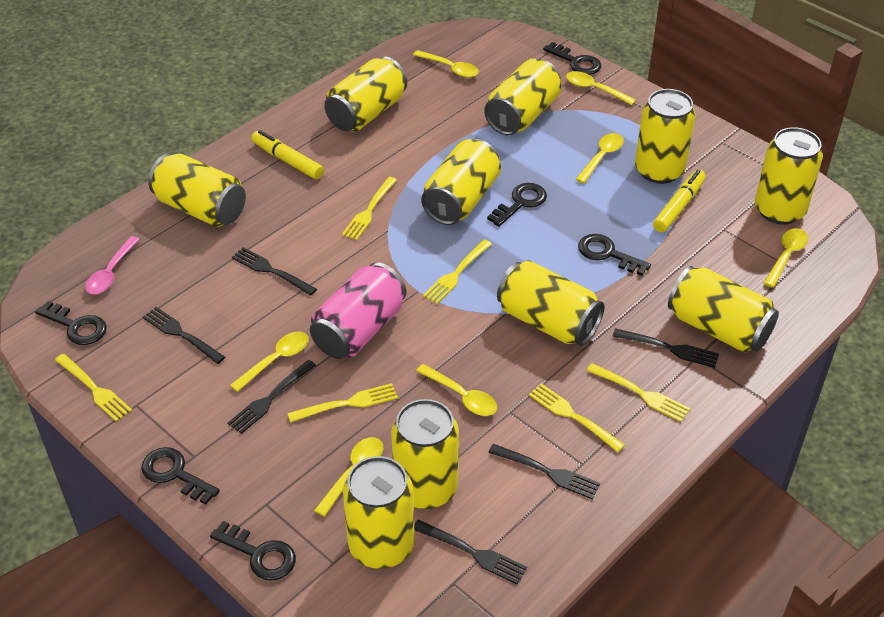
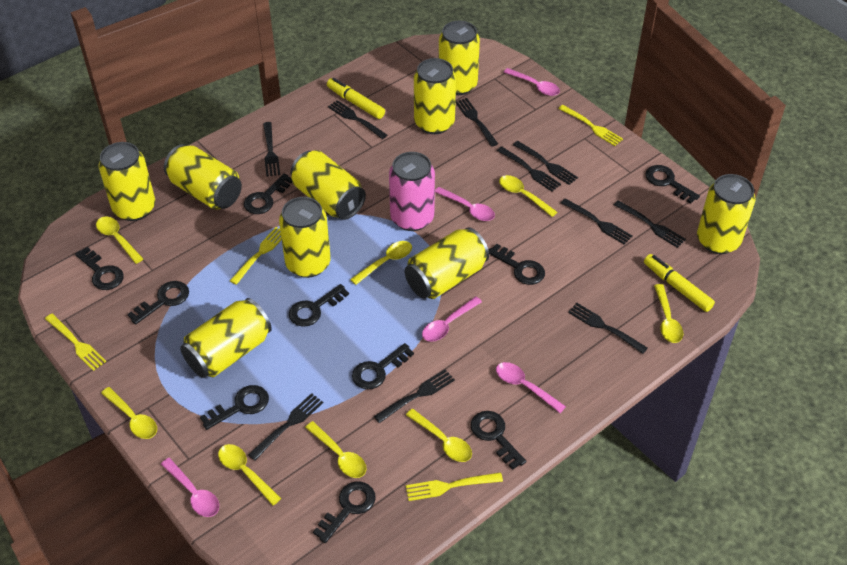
black fork: [143,307,225,364] [227,360,316,434] [232,247,317,296] [414,520,527,584] [488,444,600,500] [613,328,719,368] = 6 -> [248,393,323,460] [263,122,280,177] [328,100,387,139] [374,369,455,423] [455,98,498,147] [497,146,561,192] [513,141,578,185] [561,198,633,244] [568,303,648,354] [614,200,686,248] = 10
black key: [35,301,107,345] [141,447,220,505] [210,521,296,581] [487,183,547,227] [543,42,601,75] [578,234,651,276] = 6 -> [75,247,124,290] [127,281,189,325] [200,385,269,430] [244,173,292,214] [289,284,349,327] [313,481,376,543] [352,343,414,389] [471,411,526,470] [489,244,545,285] [646,165,700,204] = 10
pink spoon: [85,236,140,294] = 1 -> [161,458,219,517] [422,297,482,342] [435,187,495,221] [496,362,566,413] [504,68,560,96] = 5
yellow can: [148,153,246,227] [324,57,407,132] [343,456,415,569] [391,399,459,509] [421,139,501,225] [484,59,561,135] [497,260,604,346] [635,89,695,184] [668,266,779,353] [755,127,823,224] = 10 -> [99,142,155,221] [164,144,242,210] [180,298,272,378] [279,197,331,278] [291,150,366,220] [405,228,489,299] [414,58,456,134] [439,21,480,95] [697,174,755,254] = 9
yellow fork: [55,354,132,421] [287,383,398,422] [342,177,397,240] [423,239,492,304] [529,383,625,452] [587,363,690,422] = 6 -> [45,313,106,371] [230,227,282,285] [406,472,503,501] [558,105,623,146] = 4
yellow spoon: [230,331,309,392] [314,437,383,517] [413,50,479,78] [416,364,497,416] [566,71,636,105] [576,133,624,183] [764,228,808,288] = 7 -> [96,216,143,264] [101,387,157,439] [218,444,281,505] [305,421,367,478] [350,241,412,285] [406,409,472,462] [499,175,557,217] [654,284,683,343] = 8

